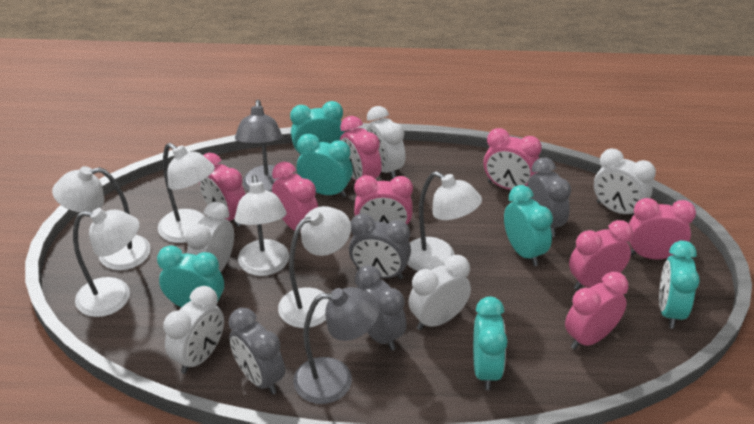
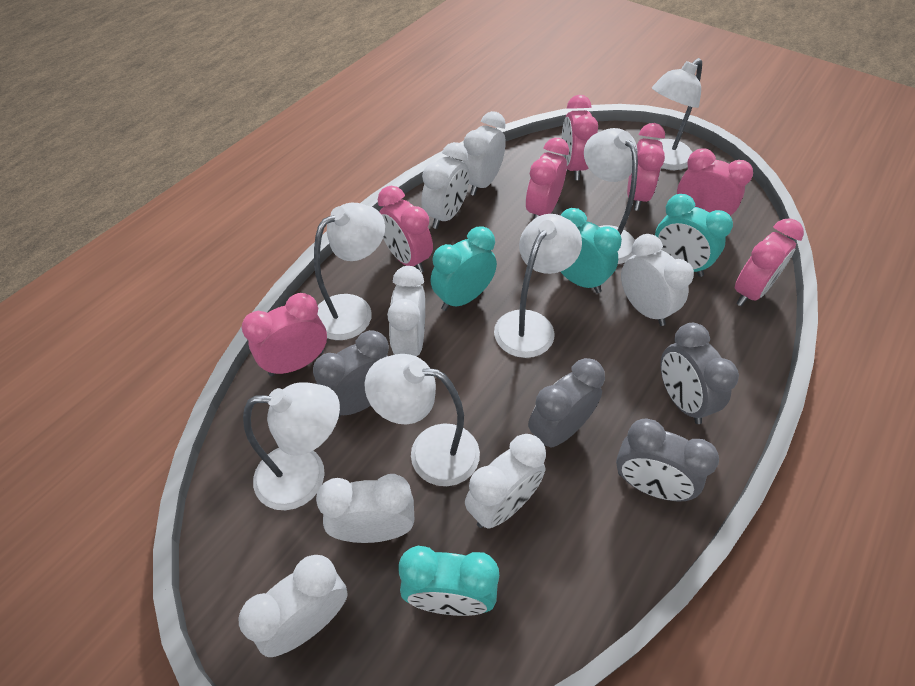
grey lamp: [235,100,282,192] [293,287,380,404] = 2 -> none = 0
pink clock: [199,153,246,227] [272,162,318,231] [340,116,382,181] [354,175,413,225] [484,128,542,190] [565,272,628,350] [569,220,633,290] [629,198,696,259] = 8 -> [242,293,327,376] [378,186,433,273] [525,138,569,219] [562,95,598,180] [627,123,665,211] [677,149,753,215] [735,218,804,306] = 7
turquoise clock: [157,245,224,307] [290,101,344,158] [297,134,353,198] [473,297,508,390] [504,185,553,266] [659,241,700,329] = 6 -> [399,546,499,616] [430,227,497,311] [561,208,622,293] [655,194,733,277] = 4
white clock: [163,286,224,374] [185,202,234,272] [366,106,406,179] [408,255,471,330] [594,149,656,216] = 5 -> [238,555,348,657] [316,474,414,543] [387,266,425,356] [421,142,470,229] [462,111,506,196] [465,434,546,528] [621,234,694,326] = 7

